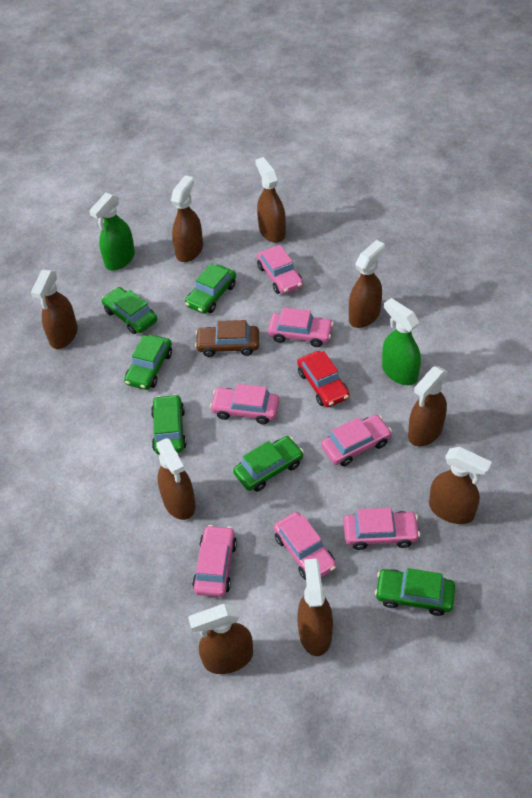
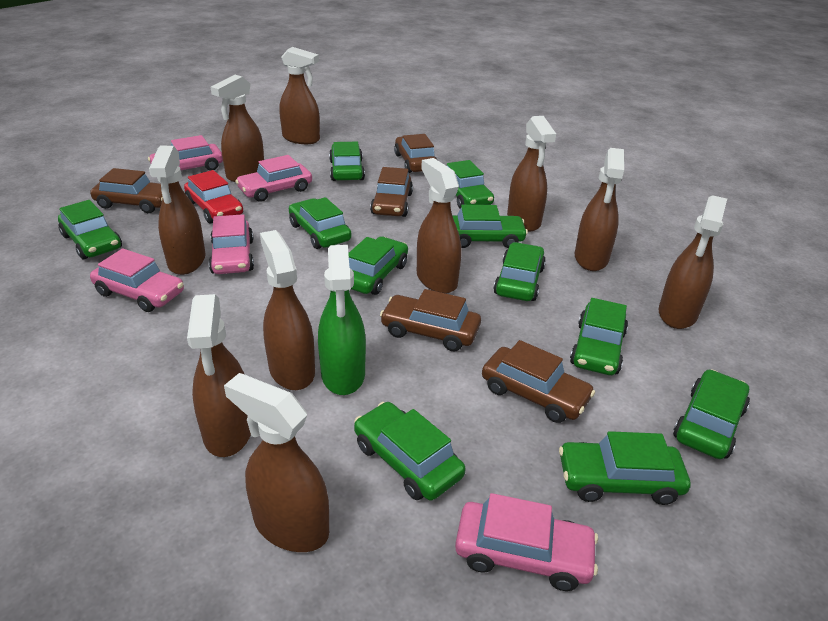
brown car: [195,320,259,357] = 1 -> [90,168,163,213] [370,167,413,217] [380,289,481,352] [394,134,437,173] [482,340,595,423] = 5
brown spray bottle: [31,270,78,349] [156,438,196,520] [171,175,203,262] [188,604,253,674] [255,157,286,243] [297,559,333,656] [349,240,385,328] [408,366,448,446] [429,447,492,524] = 9 -> [149,146,205,275] [187,294,251,457] [211,75,264,182] [224,373,329,552] [260,230,315,390] [279,47,320,144] [417,158,461,294] [507,116,556,232] [574,148,624,271] [659,195,727,329] = 10
green car: [102,287,157,334] [124,335,172,390] [151,394,187,455] [185,264,236,314] [233,436,304,492] [375,568,455,616] = 6 -> [58,200,122,259] [289,197,352,249] [329,142,365,181] [348,236,408,295] [354,402,466,501] [447,160,494,209] [452,205,528,248] [494,242,546,301] [559,431,691,505] [570,298,628,375] [673,370,750,459] = 11
green spray bottle: [89,193,135,271] [382,298,421,385] = 2 -> [318,245,366,395] = 1
pink car: [192,525,237,597] [210,384,279,424] [257,245,303,294] [268,307,334,347] [273,512,336,580] [321,415,392,466] [344,508,420,550] = 7 -> [90,248,184,312] [148,135,223,171] [209,214,254,274] [235,155,312,202] [455,493,598,591] = 5

